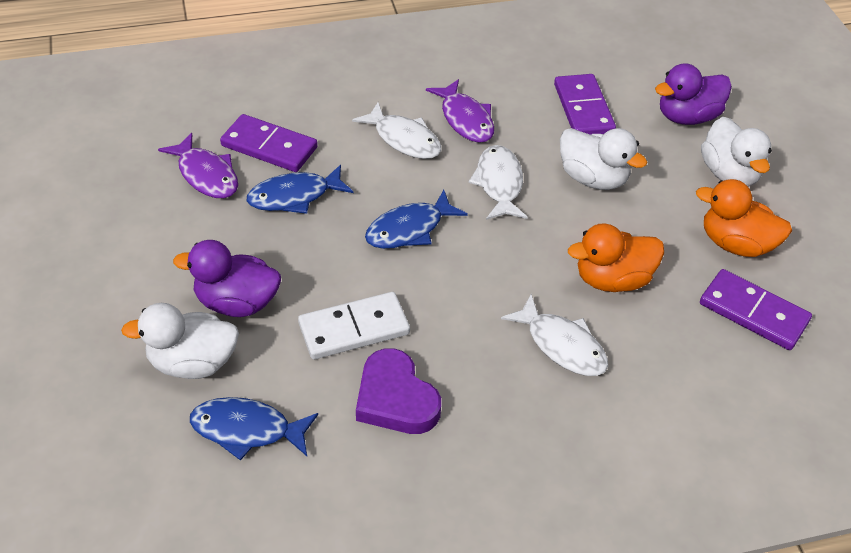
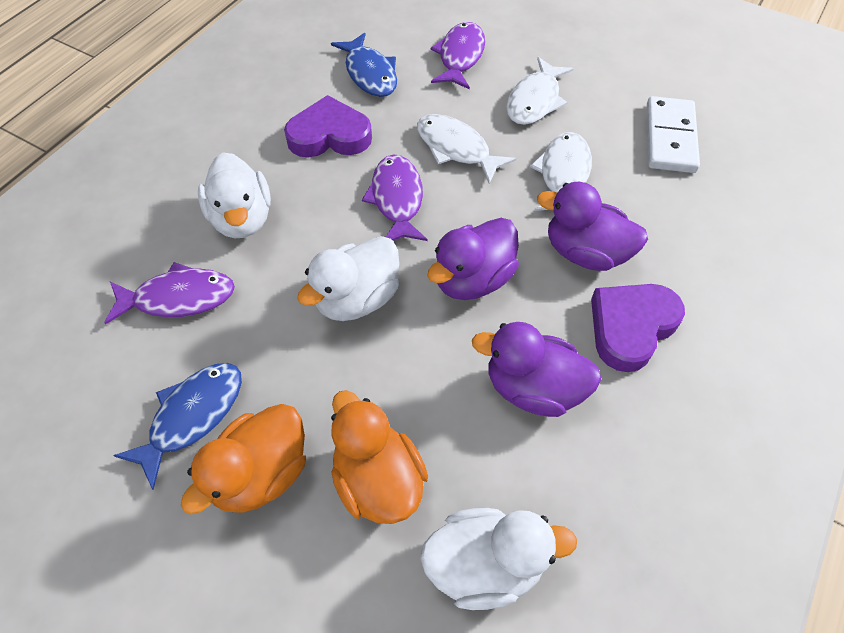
blue fish: [190,397,318,461] [247,165,353,214] [365,190,468,249] = 3 -> [113,363,242,489] [331,33,397,97] = 2
purple domino: [220,114,318,172] [554,74,616,135] [700,269,812,350] = 3 -> none = 0
purple duck: [173,240,281,317] [655,63,732,125] = 2 -> [427,218,519,300] [472,322,602,417] [537,182,648,271] = 3
purple fish: [158,133,238,198] [426,79,494,143] = 2 -> [104,262,235,324] [362,154,428,241] [431,22,485,89] = 3
purple heart: [356,348,441,434] = 1 -> [284,95,372,158] [591,284,685,372] = 2

